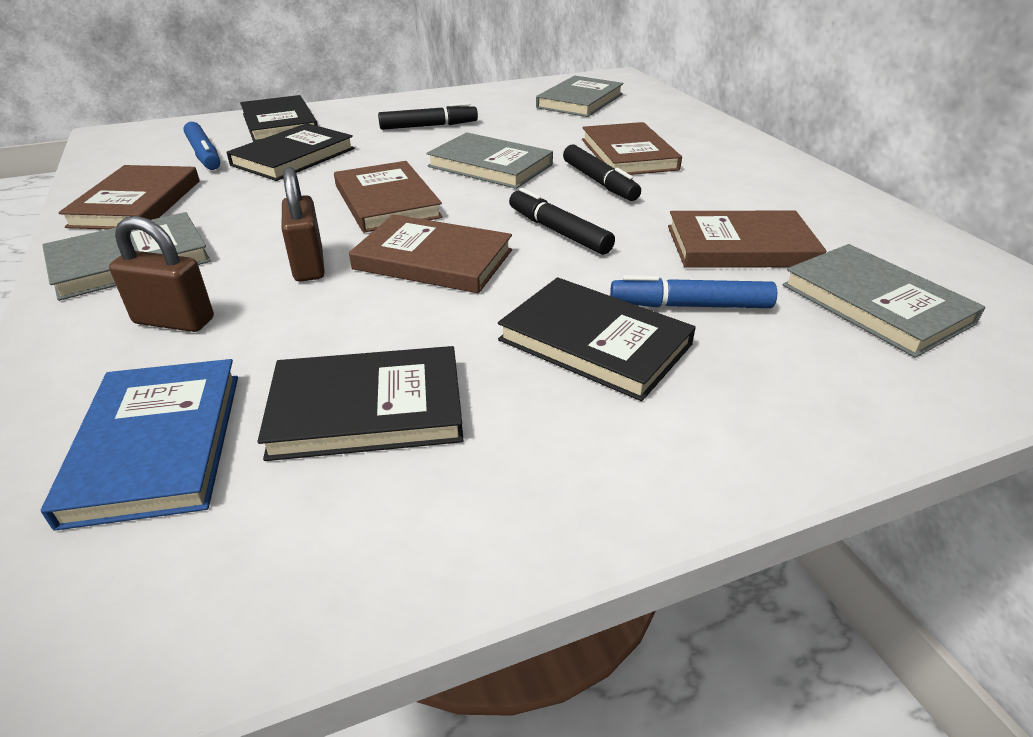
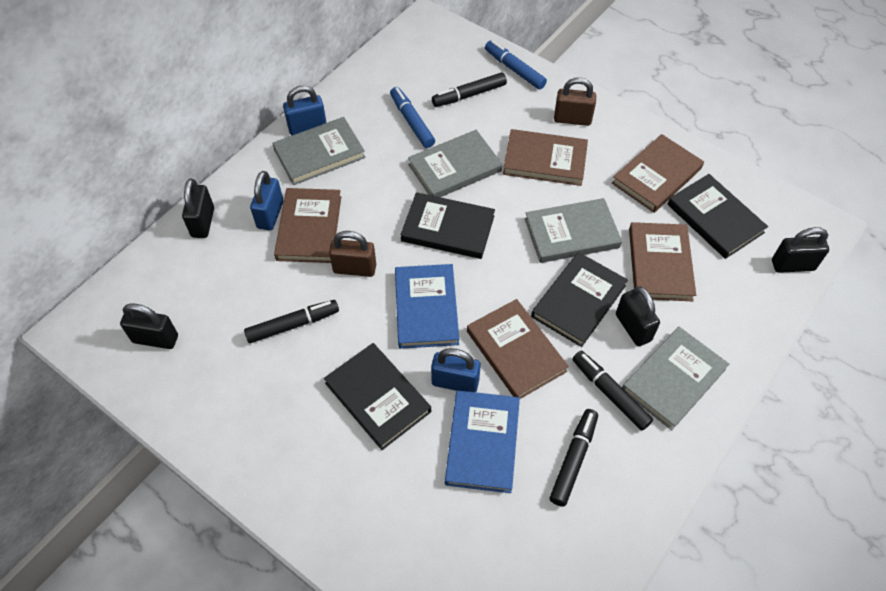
black marker: [378,103,478,130] [509,188,615,255] [563,145,641,201] = 3 -> [244,300,339,343] [432,72,507,107] [550,409,598,507] [572,351,653,430] = 4
black padlock: none = 0 -> [120,303,178,349] [182,179,214,238] [616,286,660,346] [772,227,829,273] = 4
blue book: [41,359,238,531] = 1 -> [395,264,459,349] [445,390,520,493] = 2
blue padlock: none = 0 -> [250,171,283,230] [283,86,327,135] [431,348,481,392] = 3

